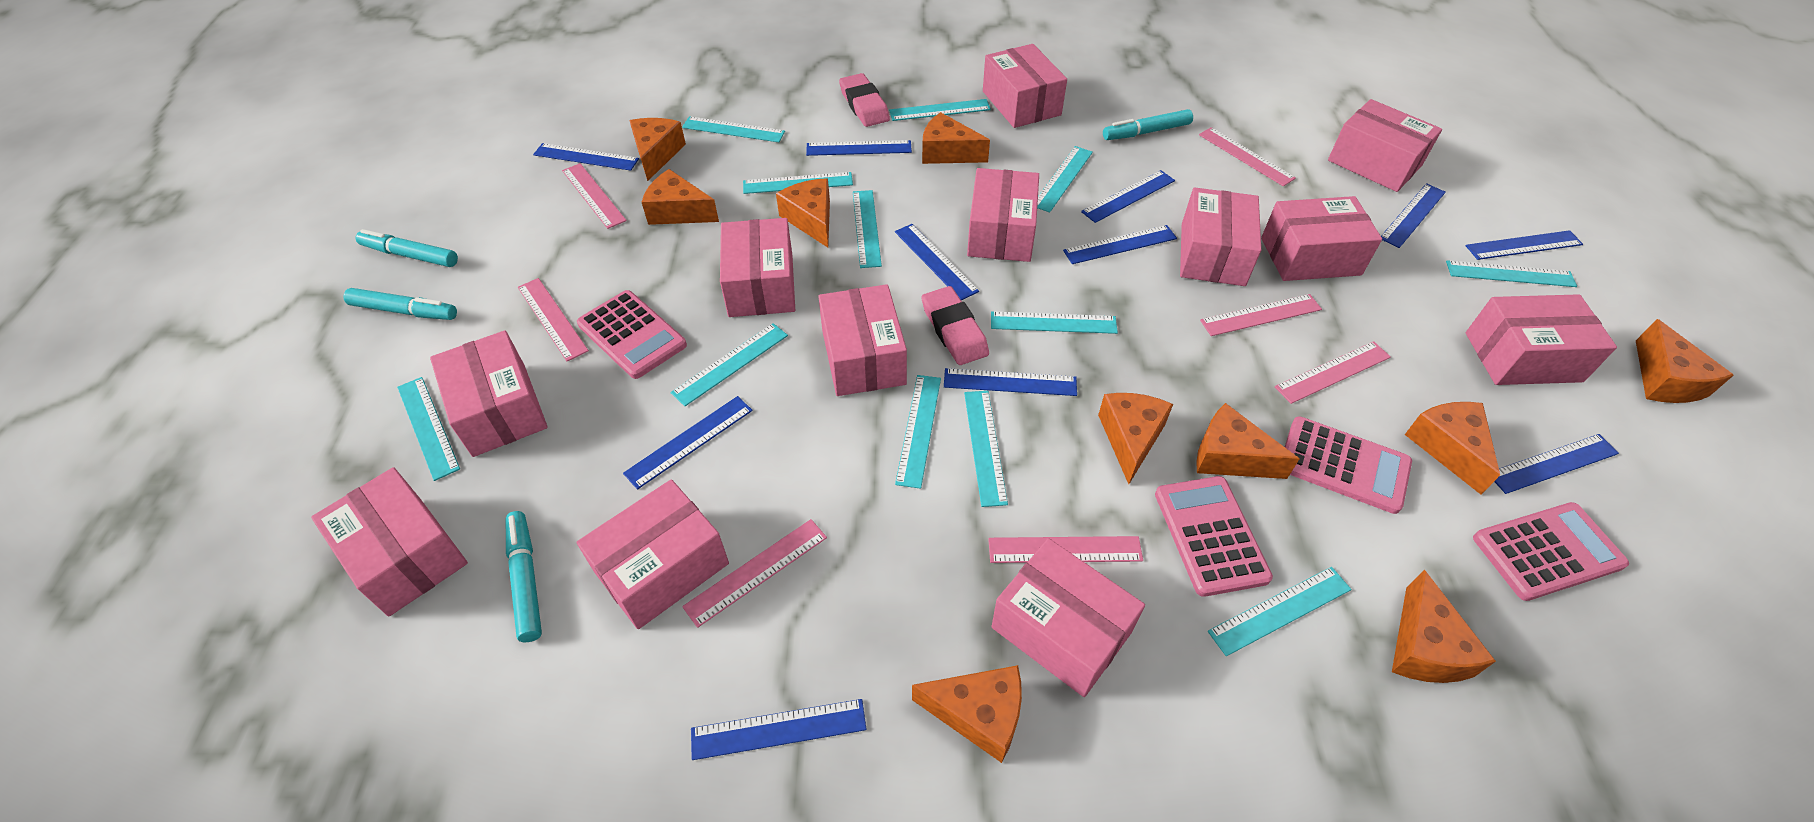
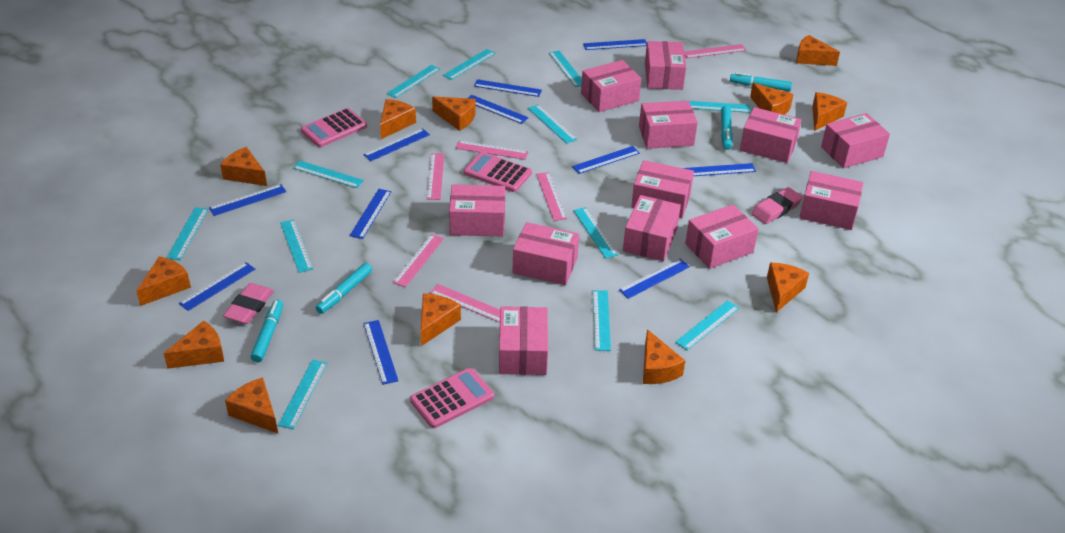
orange cheese: [629,118,686,181] [642,169,719,225] [776,178,830,247] [912,665,1022,763] [922,112,990,164] [1098,393,1173,484] [1196,403,1299,479] [1392,570,1496,683] [1405,402,1500,495] [1636,319,1734,403] = 10 -> [136,256,191,306] [163,320,224,369] [220,147,267,186] [225,377,278,433] [380,99,416,139] [421,293,461,346] [432,97,476,131] [643,329,685,384] [750,83,794,115] [767,263,809,312] [796,35,840,66] [812,92,847,131] = 12
pink calculator: [577,290,687,379] [1155,476,1273,597] [1285,416,1412,514] [1473,502,1629,601] = 4 -> [301,108,367,147] [410,368,494,428] [464,152,532,192] = 3
pink ruler: [518,278,589,361] [562,163,627,229] [682,519,827,628] [988,536,1143,563] [1199,127,1296,186] [1200,294,1322,336] [1275,341,1391,404] = 7 -> [392,234,444,287] [427,153,444,200] [430,284,500,323] [455,141,528,160] [536,172,567,221] [684,44,746,58] = 6

